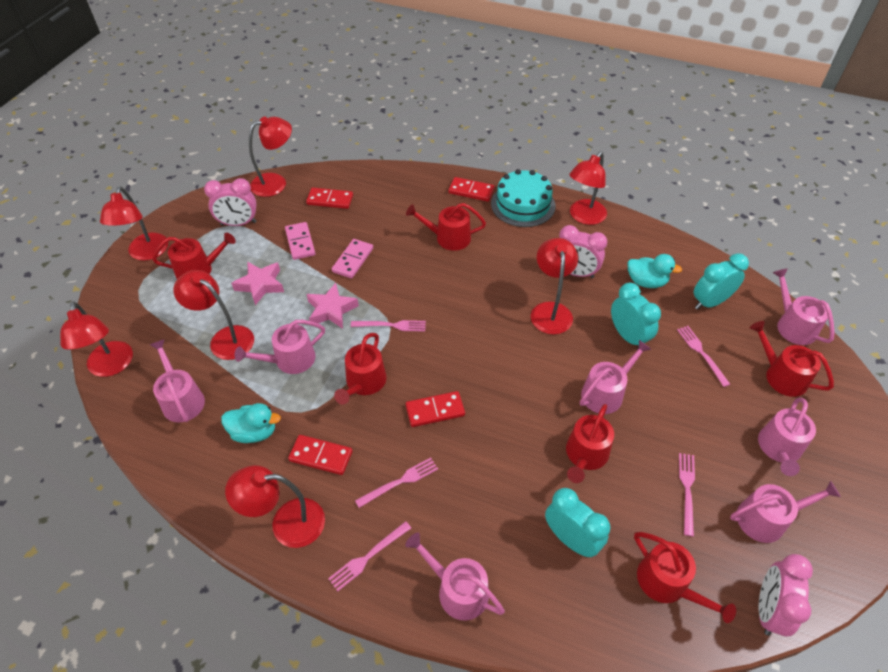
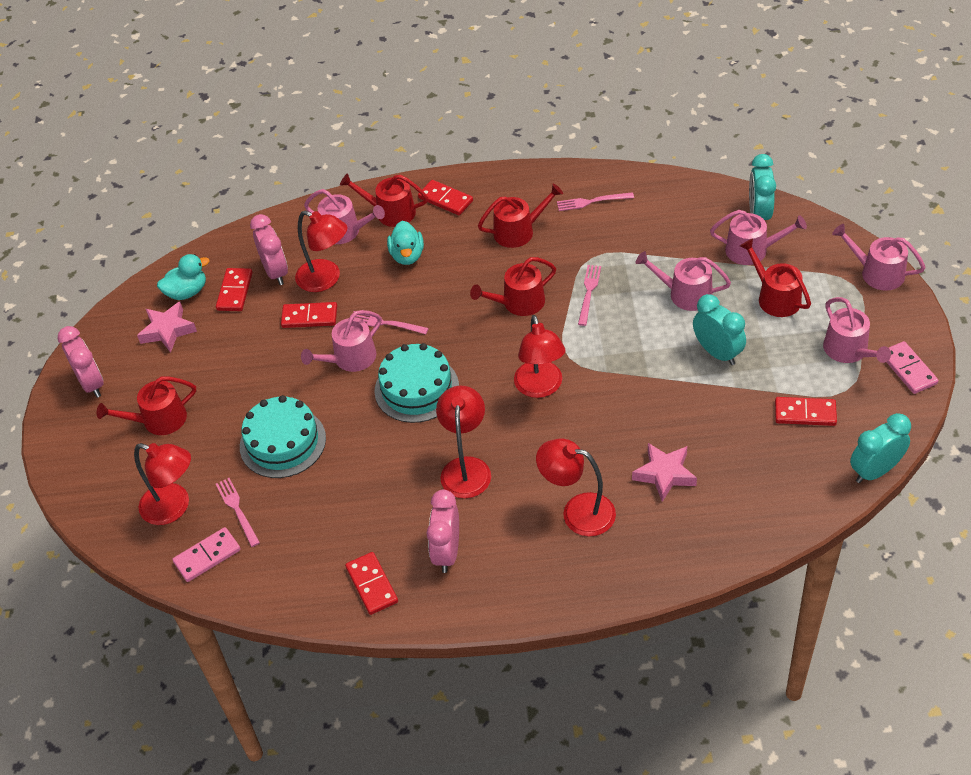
pink fork: [328,521,411,592] [351,320,426,332] [355,458,438,508] [677,326,730,387] [679,453,695,537] = 5 -> [216,478,260,547] [353,311,429,334] [557,192,634,211] [578,265,601,326] = 4
pink watering can: [150,339,205,423] [235,320,325,374] [405,533,505,621] [580,340,651,414] [730,481,841,543] [758,397,816,476] [773,269,835,345] = 7 -> [301,310,382,372] [304,189,385,244] [635,251,731,311] [710,210,807,265] [823,297,891,363] [832,224,926,291] = 6
red domino: [288,435,352,475] [306,188,353,209] [406,391,465,427] [448,177,495,202] = 4 -> [216,268,253,311] [281,302,337,328] [345,552,398,615] [418,180,473,215] [775,397,837,426] = 5
red lamp: [60,302,133,377] [100,186,168,261] [173,270,254,360] [225,465,325,548] [249,116,292,197] [531,238,578,335] [569,151,607,225] = 7 -> [134,443,191,525] [295,211,347,292] [436,386,491,498] [514,315,566,398] [536,439,616,536] = 5
red watering can: [153,233,236,279] [334,333,387,405] [406,203,486,251] [566,404,614,483] [634,532,736,623] [750,321,834,397] = 6 -> [97,377,196,435] [340,173,428,227] [470,257,556,316] [478,184,563,248] [740,239,811,317] = 5
turquoise cake: [491,169,556,227] = 1 -> [240,395,326,478] [374,343,459,423] = 2

